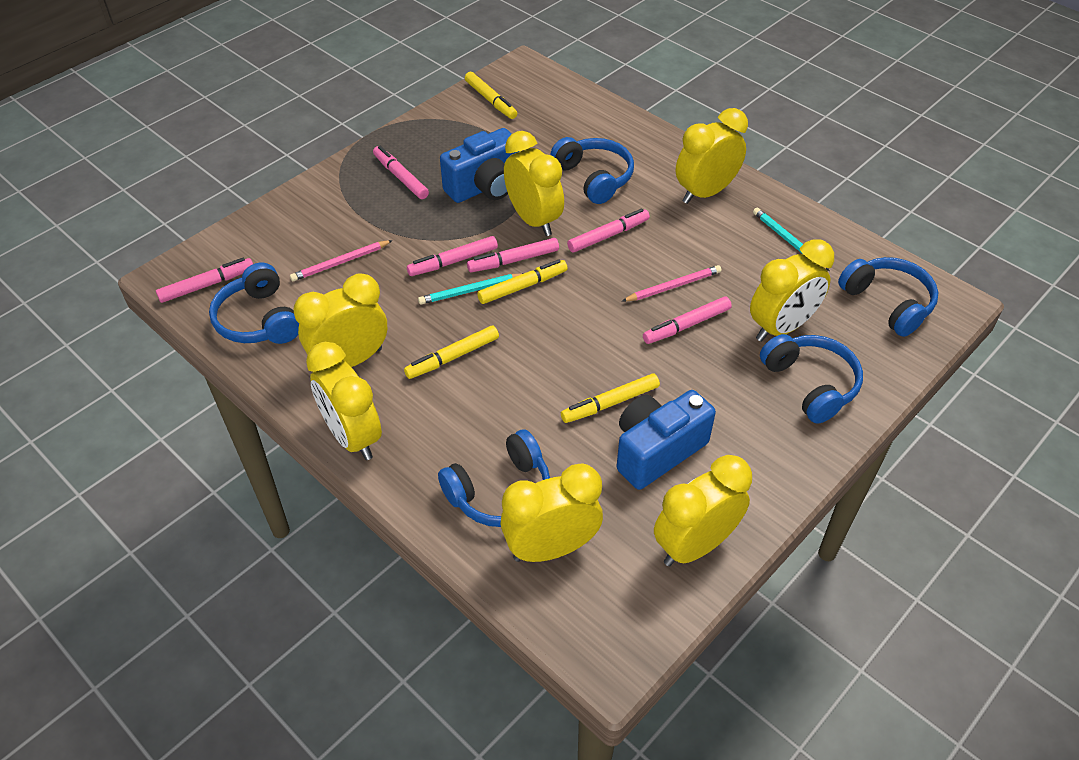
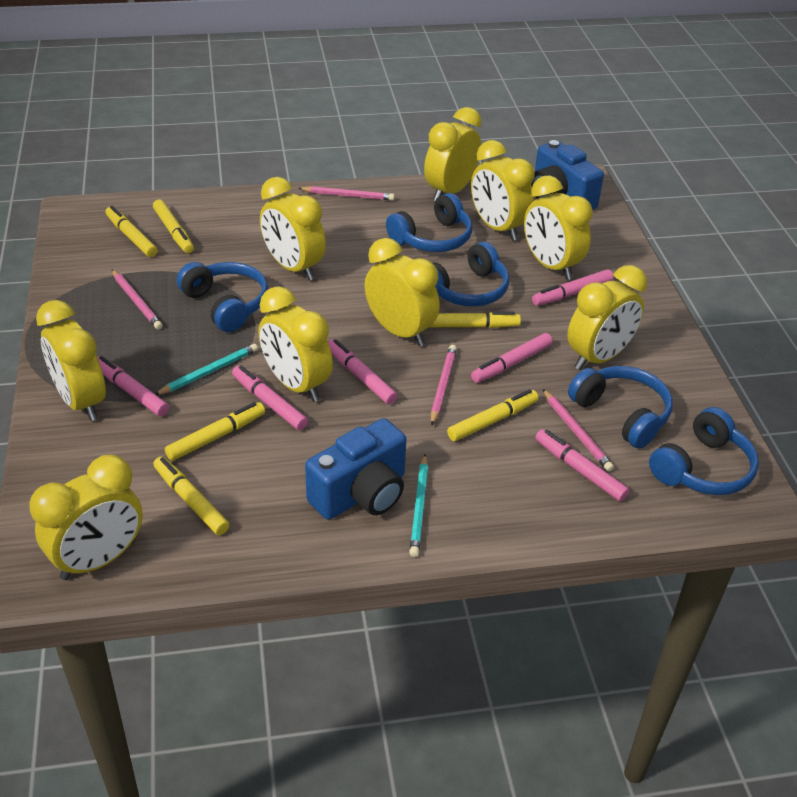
pink pencil: [290,240,393,281] [622,265,722,302] = 2 -> [112,269,163,330] [298,186,395,200] [431,345,457,425] [543,389,614,472] = 4
yellow clock: [293,273,387,367] [306,342,382,460] [500,463,603,562] [504,131,564,236] [654,455,752,566] [676,108,748,204] [750,239,834,342] = 7 -> [29,455,143,580] [36,300,106,421] [259,286,333,402] [260,177,326,280] [364,238,440,346] [424,107,482,201] [471,140,535,241] [524,175,593,280] [567,265,647,370] = 9
yellow marker: [404,325,499,379] [465,72,517,119] [477,259,568,304] [561,373,660,423] = 4 -> [105,206,157,257] [153,199,194,253] [153,457,229,535] [165,402,265,461] [430,311,521,328] [447,389,539,441] = 6

